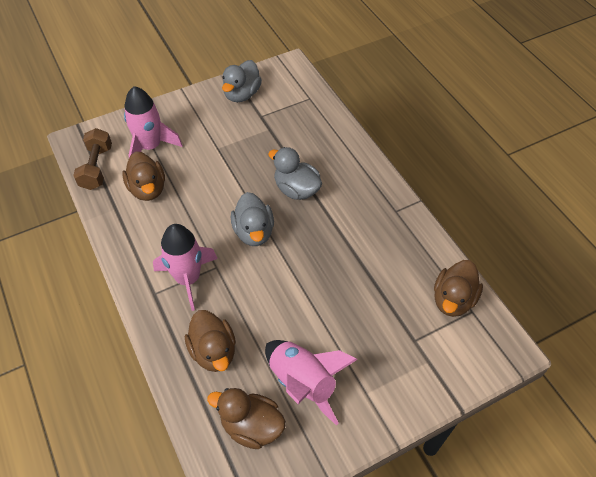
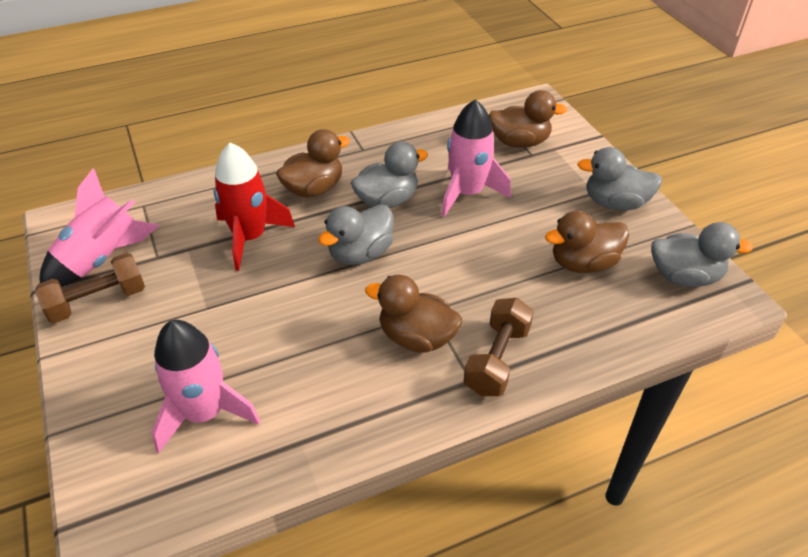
brown dumbbell: [73,128,112,190] = 1 -> [35,253,145,323] [463,298,534,396] = 2
grey duck: [222,60,262,102] [231,192,274,246] [268,147,322,200] = 3 -> [318,204,394,265] [351,141,428,208] [577,147,662,210] [651,222,753,287] = 4
red rocket: none = 0 -> [214,143,295,271] = 1

